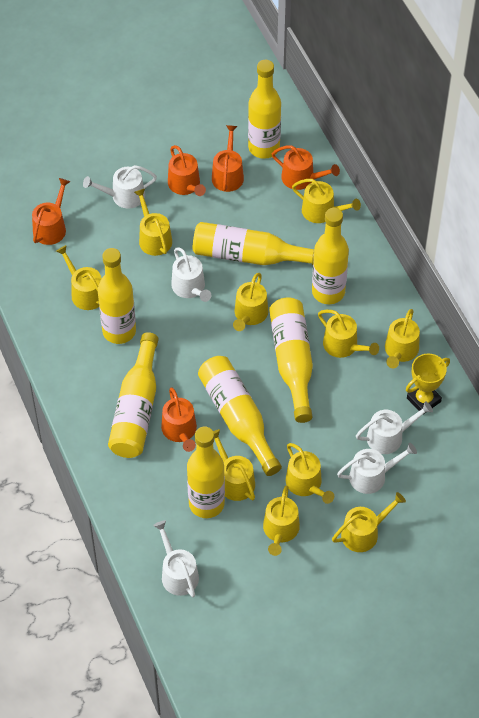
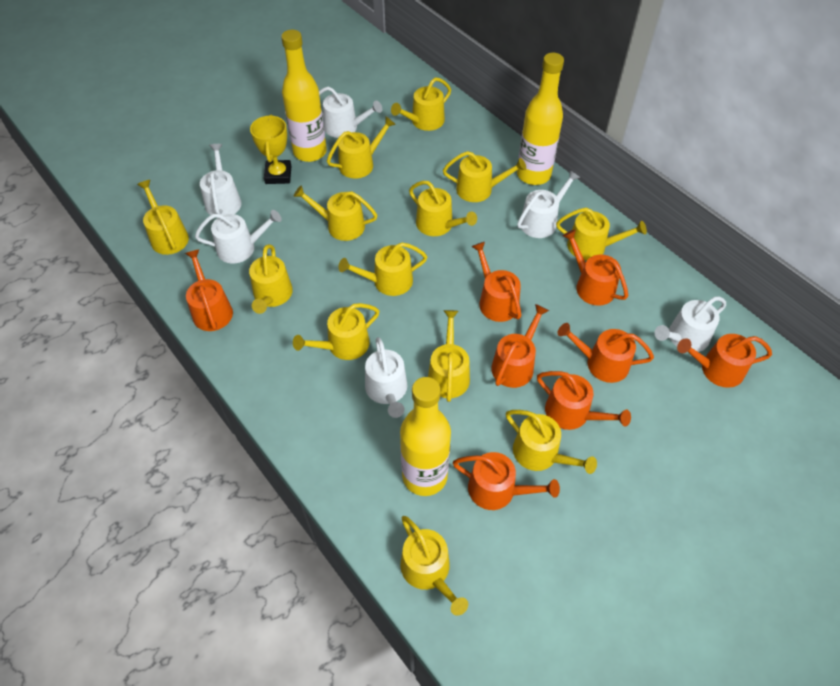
orange watering can: [32,178,70,245] [161,387,197,452] [168,145,206,196] [212,125,244,192] [272,145,340,190] = 5 -> [185,249,233,331] [453,452,560,510] [471,242,521,322] [491,304,549,388] [537,371,631,430] [558,323,654,383] [563,229,628,306] [677,334,772,388] = 8
white watering can: [83,165,157,209] [153,520,199,597] [171,247,211,302] [337,443,417,494] [356,401,433,454] = 5 -> [195,210,282,263] [200,144,242,216] [319,87,382,138] [365,337,407,418] [517,170,580,238] [654,296,726,352] = 6
yellow bottle: [98,248,136,344] [108,332,159,458] [187,426,225,518] [193,222,314,265] [198,356,282,476] [248,60,281,159] [269,297,313,423] [312,208,349,304] = 8 -> [281,30,327,162] [400,377,451,496] [517,53,564,185] = 3
yellow watering can: [56,245,102,310] [134,189,172,256] [213,429,255,501] [233,273,268,331] [263,485,300,556] [286,443,334,504] [292,179,361,223] [318,310,379,358] [332,492,406,552] [385,309,420,368] = 10 -> [137,180,189,255] [249,244,293,314] [293,185,377,241] [293,303,379,360] [327,117,396,179] [338,243,427,296] [391,78,451,131] [400,516,468,616] [409,181,477,236] [428,310,470,402] [443,151,526,202] [506,410,597,474] [556,208,647,260] = 13

